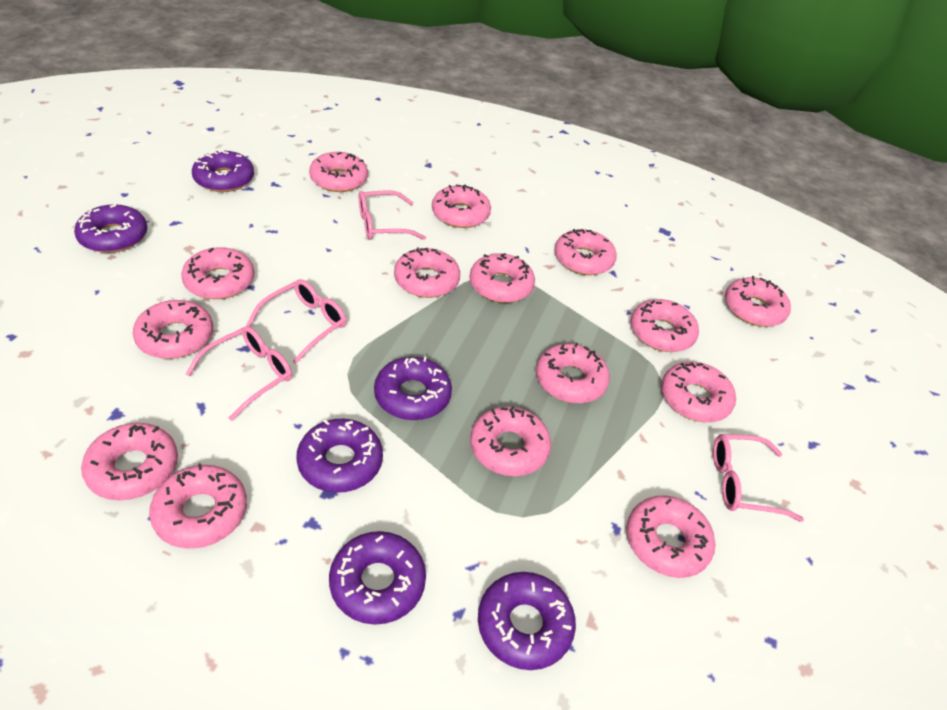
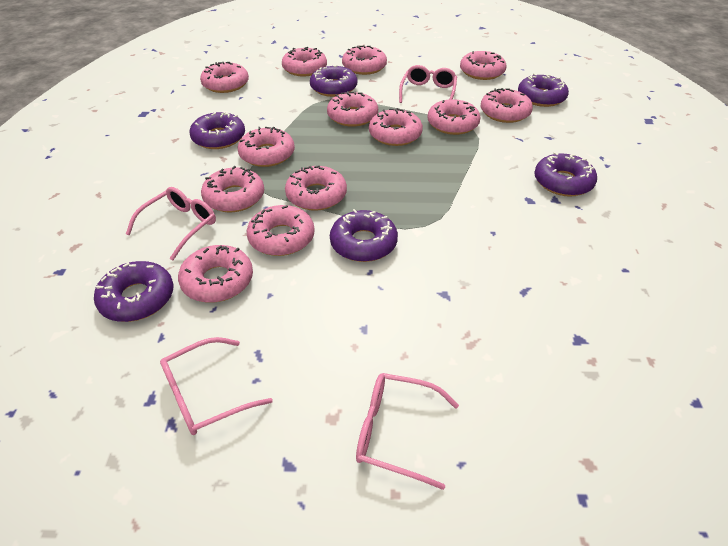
pink donut: [81,423,178,500] [133,300,213,359] [149,463,247,549] [181,247,254,299] [309,152,368,192] [394,248,460,298] [432,184,491,228] [470,253,535,303] [470,406,551,476] [536,343,610,403] [555,229,617,275] [626,495,715,578] [631,299,699,352] [661,362,736,422] [725,276,791,327] = 15 -> [178,245,253,303] [200,62,249,93] [201,166,264,212] [238,127,295,167] [247,205,315,256] [282,47,327,76] [285,166,347,211] [327,91,378,127] [342,45,387,75] [369,108,423,146] [427,99,480,135] [460,51,506,80] [481,88,533,123] = 13

